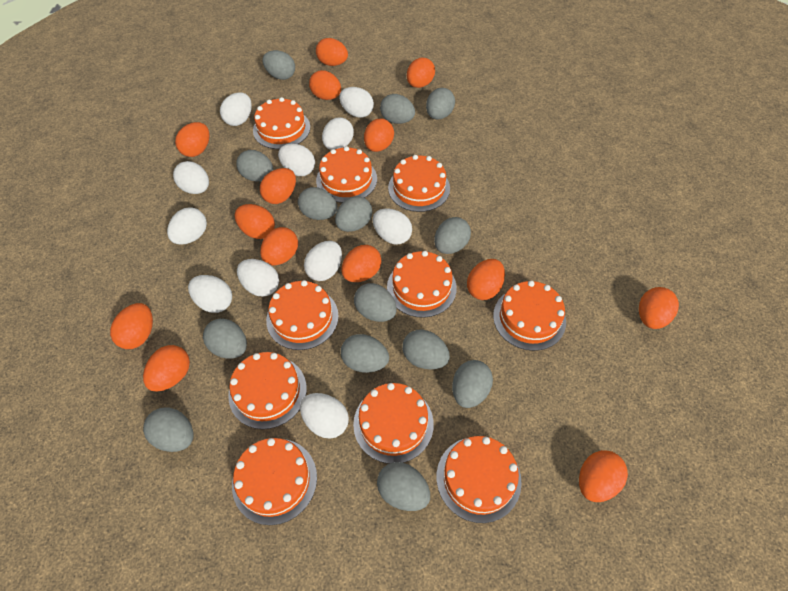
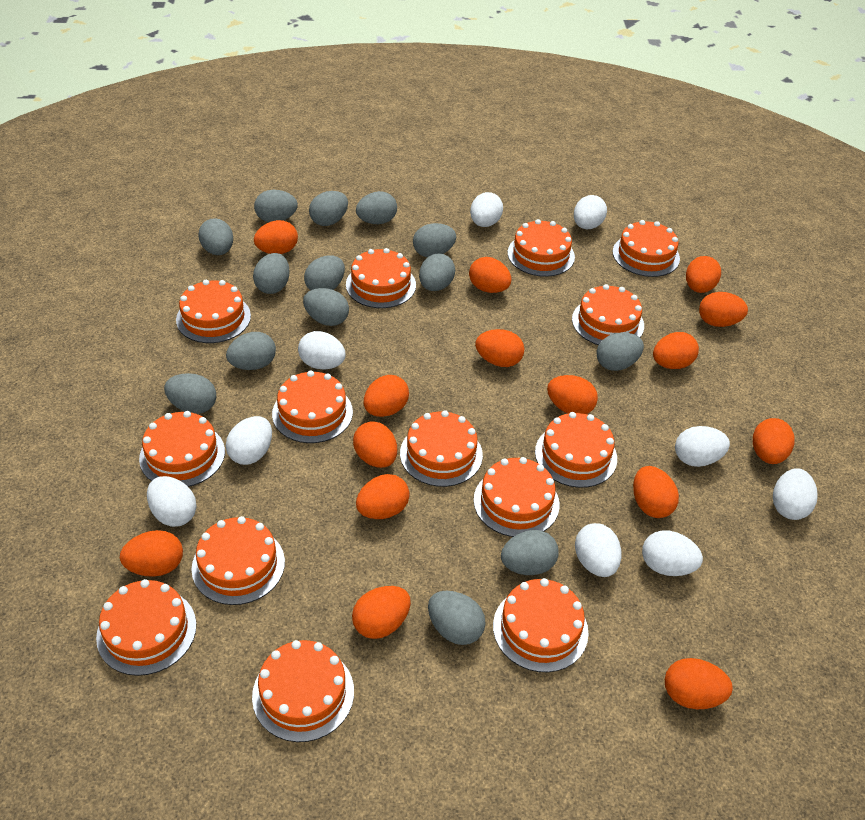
orange cake: [228,352,307,429] [232,438,317,525] [253,97,310,149] [266,280,339,350] [316,146,377,203] [353,383,434,464] [387,251,457,318] [388,155,450,212] [437,436,522,523] [493,281,566,351] = 10 -> [96,579,196,676] [139,411,225,487] [176,280,251,343] [191,516,285,605] [252,640,354,742] [272,370,353,443] [346,248,416,308] [400,410,483,487] [474,457,559,537] [493,578,588,672] [508,219,575,277] [535,412,617,488] [572,284,644,345] [613,220,680,277] = 14
orange egg: [110,303,153,349] [143,345,190,392] [175,122,210,157] [235,204,275,239] [260,168,296,204] [260,227,298,266] [309,70,341,100] [316,38,348,66] [341,245,381,282] [364,118,394,152] [407,57,435,88] [467,259,505,300] [579,450,628,502] [639,287,679,329] = 14 -> [120,530,183,577] [254,220,298,254] [352,586,411,639] [353,421,397,468] [356,474,410,519] [364,375,409,417] [469,257,511,293] [475,329,524,367] [547,375,598,414] [633,466,679,518] [653,332,699,369] [665,658,733,709] [686,256,721,293] [699,292,748,327] [753,418,794,464] = 15
white egg: [167,207,207,245] [173,161,209,194] [188,275,232,313] [220,92,252,126] [237,259,279,297] [278,144,315,176] [300,393,349,439] [304,241,342,281] [322,117,354,150] [339,87,374,118] [373,209,412,245] = 11 -> [147,476,197,527] [226,416,272,465] [298,331,346,369] [470,192,503,227] [574,195,607,229] [575,523,622,577] [642,530,703,576] [675,426,730,467] [773,468,818,520] = 9

